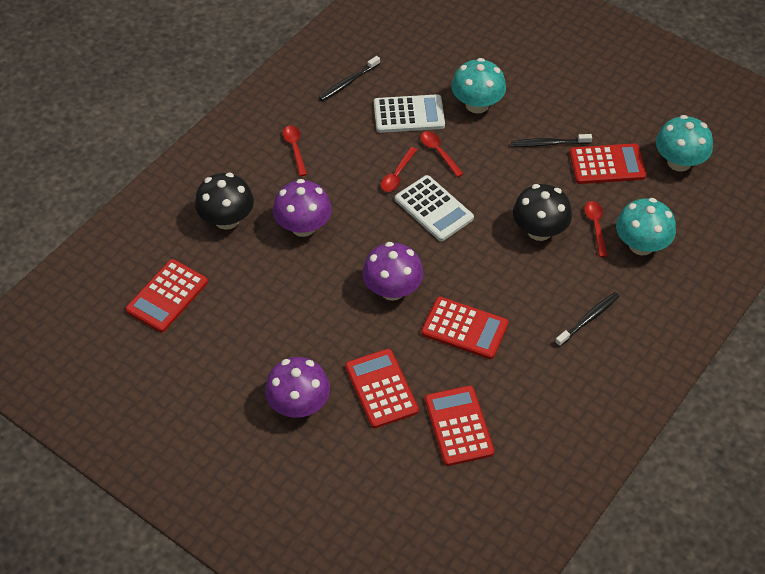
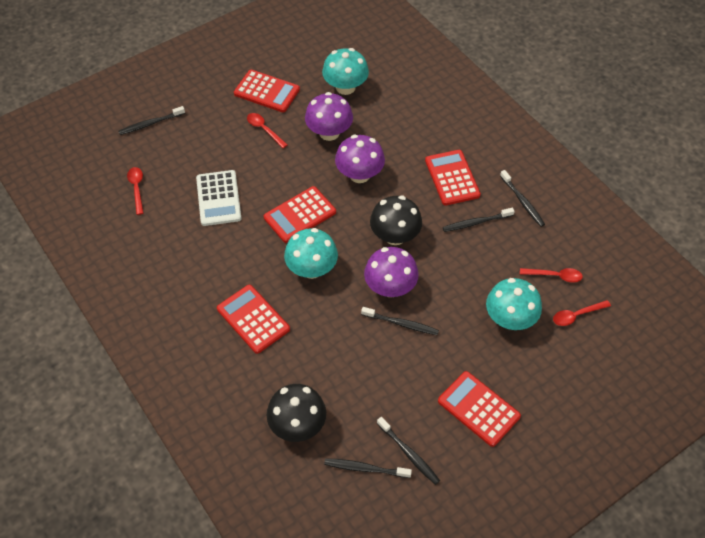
black toothbrush: [319,56,380,101] [511,134,592,147] [555,292,619,347] = 3 -> [118,106,185,135] [324,458,412,478] [361,307,439,335] [377,417,440,485] [443,208,515,232] [500,170,545,227] = 6
white calculator: [374,94,445,133] [395,175,474,241] = 2 -> [196,170,242,226] = 1

